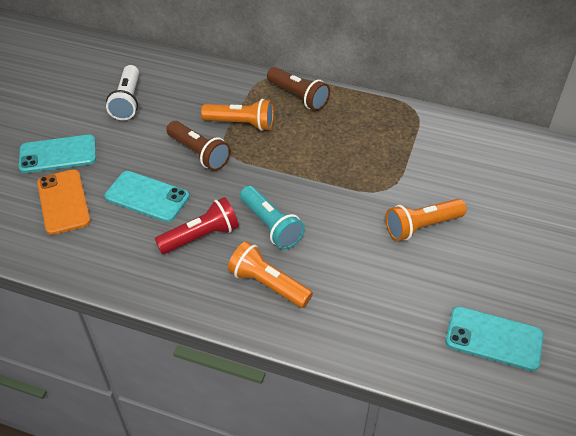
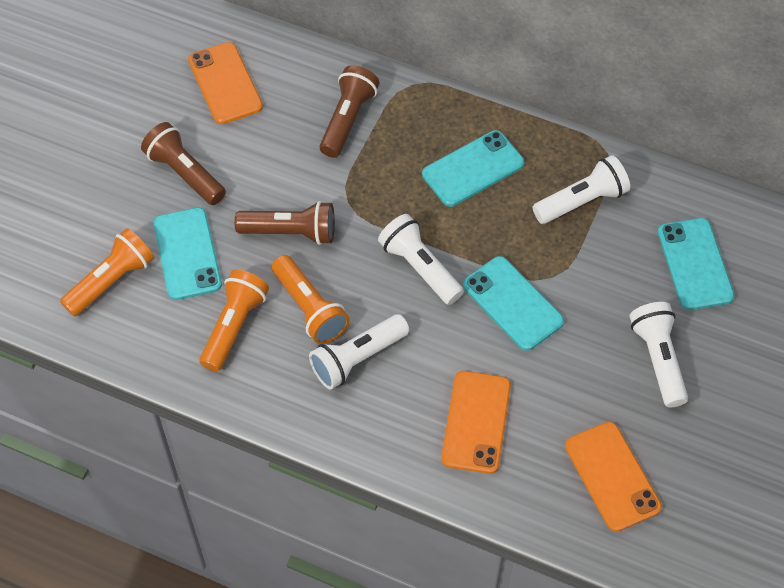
brown flashlight: [167,121,231,171] [267,67,330,111] = 2 -> [141,122,226,205] [234,201,335,245] [320,65,379,158] = 3
orange phone: [37,169,91,235] = 1 -> [188,42,263,124] [441,371,511,474] [565,422,662,532] = 3
red flashlight: [155,197,239,254] = 1 -> none = 0
turquoise flashlight: [240,186,305,250] = 1 -> none = 0
turquoise phone: [19,135,96,173] [105,171,189,222] [446,306,544,371] = 3 -> [153,207,222,300] [422,130,524,207] [463,256,564,351] [658,218,735,310] = 4
white flashlight: [106,65,139,120] = 1 -> [309,314,409,389] [378,214,464,305] [532,155,630,224] [630,302,688,408] = 4

